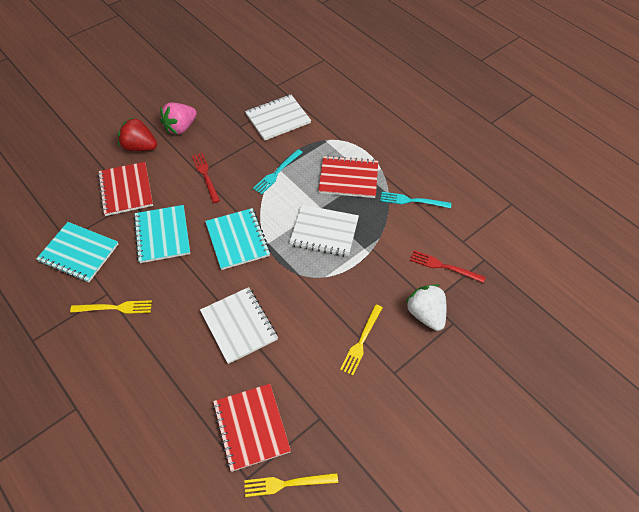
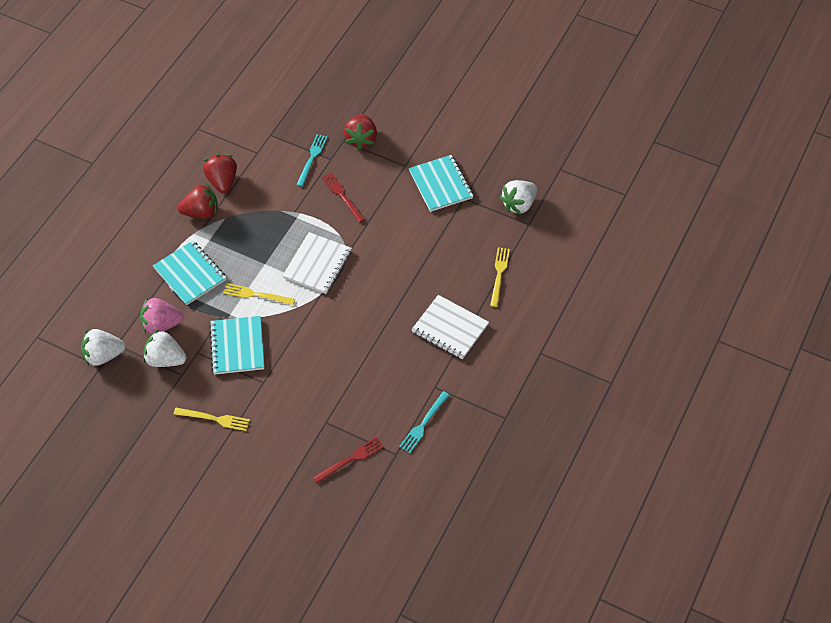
red notebook: [98,162,153,216] [213,384,291,472] [318,155,378,198] = 3 -> none = 0
red strawberry: [118,117,157,151] = 1 -> [178,184,218,219] [203,154,237,193] [344,114,377,150] = 3
white notebook: [200,287,278,364] [245,95,311,141] [289,205,359,257] = 3 -> [282,232,352,294] [411,295,489,360] = 2
white strawberry: [405,284,446,331] = 1 -> [81,329,126,366] [143,329,187,367] [500,180,537,215] = 3

